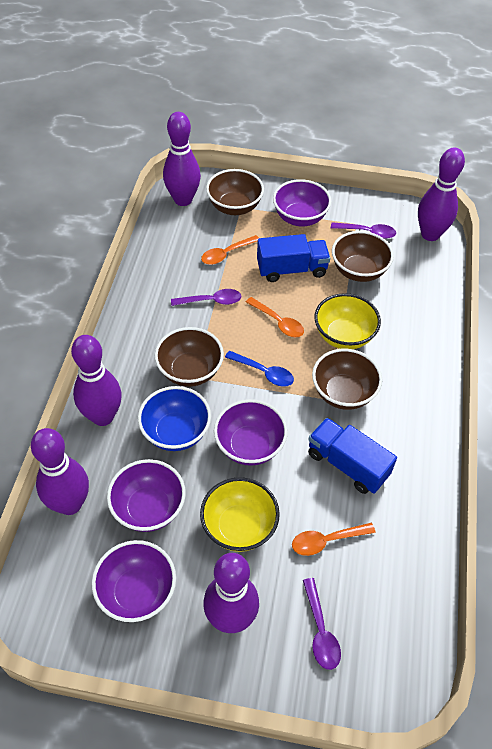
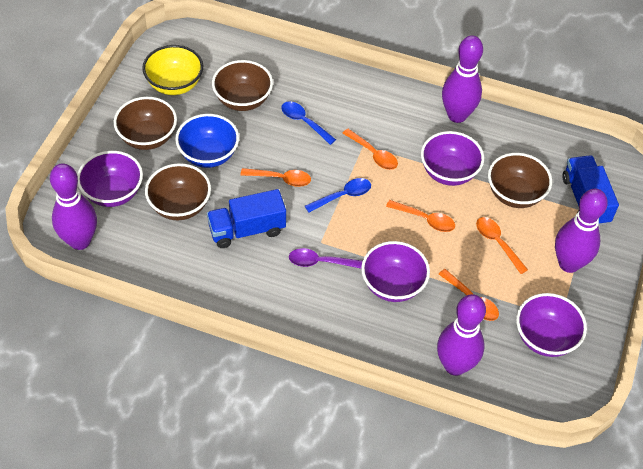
blue spoon: [225,351,294,387] = 1 -> [281,101,336,145] [305,178,371,213] = 2
orange spoon: [201,235,259,265] [246,297,304,337] [292,523,375,556] = 3 -> [240,168,311,187] [342,129,398,170] [386,200,455,232] [439,269,499,321] [476,217,528,274] = 5
purple bowling pin: [31,428,89,515] [71,335,122,426] [163,112,201,206] [203,553,259,633] [418,148,465,241] = 5 -> [50,163,97,250] [437,294,486,376] [442,35,483,123] [555,189,608,273] = 4
purple spoon: [171,289,241,306] [303,578,341,670] [331,222,396,239] = 3 -> [289,248,362,269] = 1
yellow bowl: [200,477,280,552] [315,293,381,349] = 2 -> [142,45,203,95] = 1

